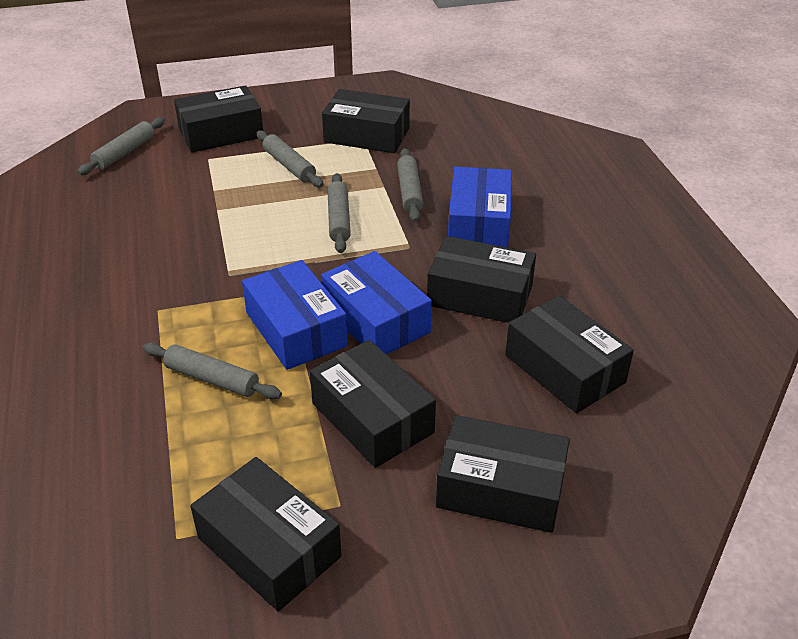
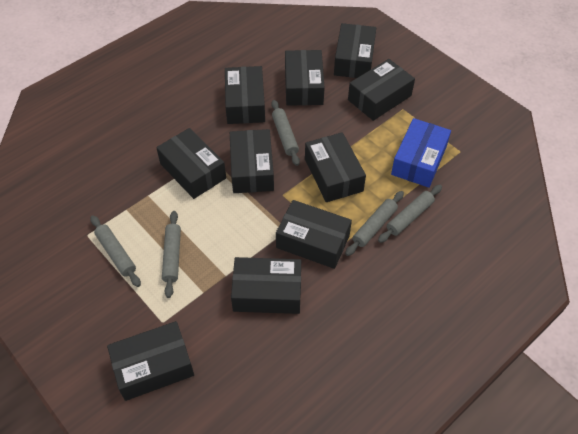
black box: [174,85,263,153] [190,457,342,611] [310,340,436,468] [322,89,410,153] [427,236,536,323] [436,415,570,533] [505,296,634,413] = 7 -> [107,321,194,401] [156,128,226,199] [225,66,265,124] [230,129,274,193] [231,257,301,314] [276,200,352,269] [285,50,325,106] [305,132,366,202] [334,23,376,78] [348,59,415,121] = 10
blue box: [242,260,348,370] [321,251,432,354] [448,167,512,248] = 3 -> [391,118,451,188] = 1

